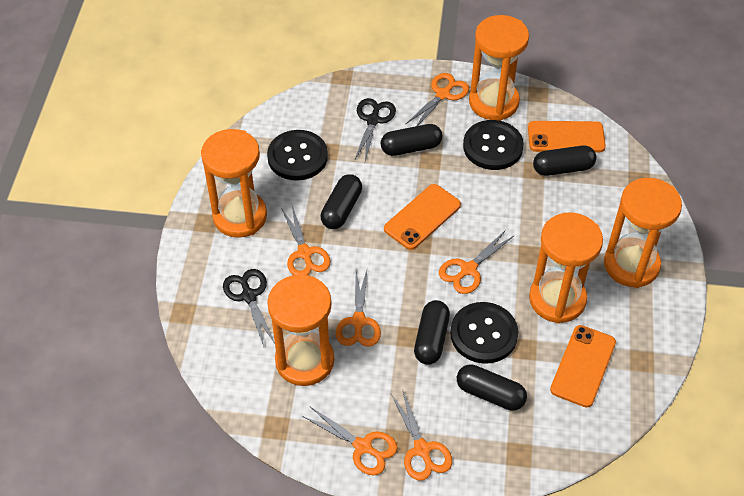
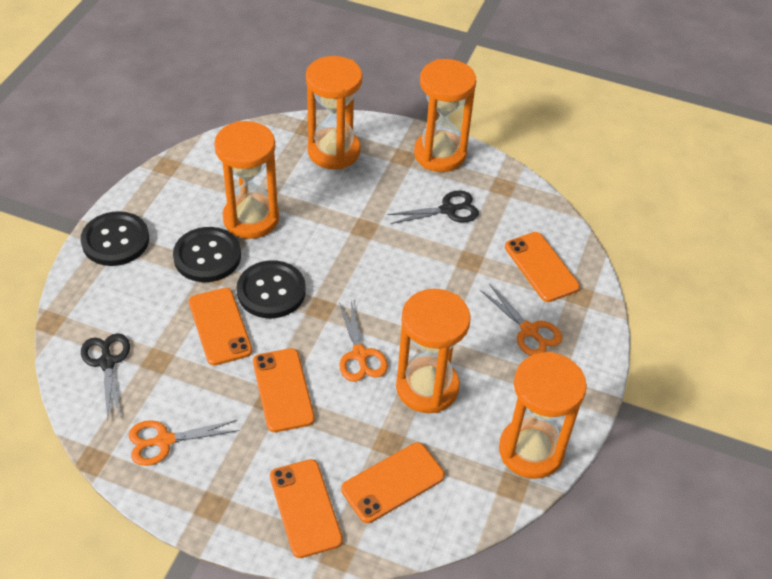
black capsule: [320,174,362,229] [381,124,443,156] [414,300,450,365] [457,364,527,411] [533,145,596,176] = 5 -> none = 0
orange phone: [384,184,461,250] [528,121,606,152] [550,325,616,408] = 3 -> [189,288,252,366] [253,348,315,432] [270,459,343,558] [341,442,445,523] [505,232,580,302] = 5
orange scissors: [281,206,331,275] [302,407,398,475] [336,270,381,347] [391,389,452,480] [406,73,469,126] [439,230,515,294] = 6 -> [129,420,240,466] [339,301,388,382] [480,284,562,356] = 3

